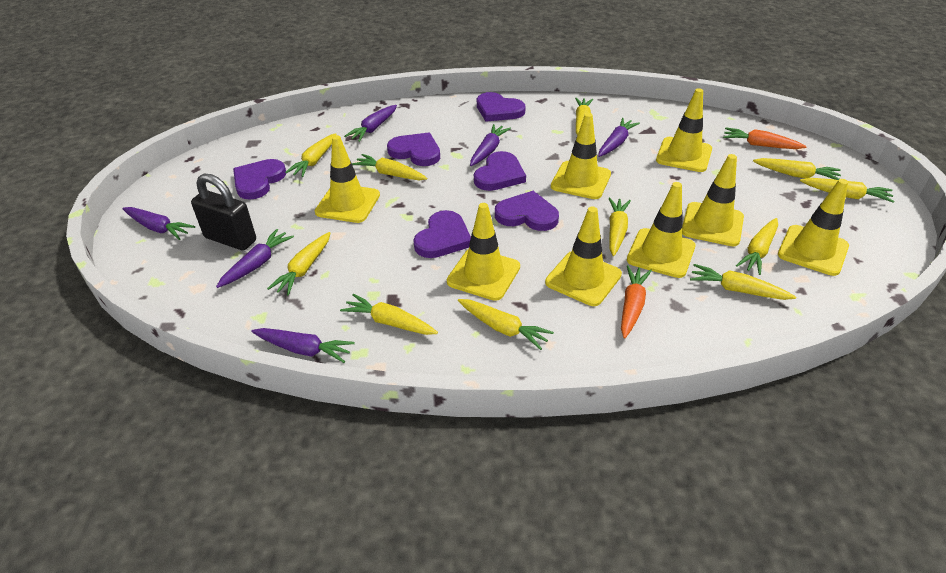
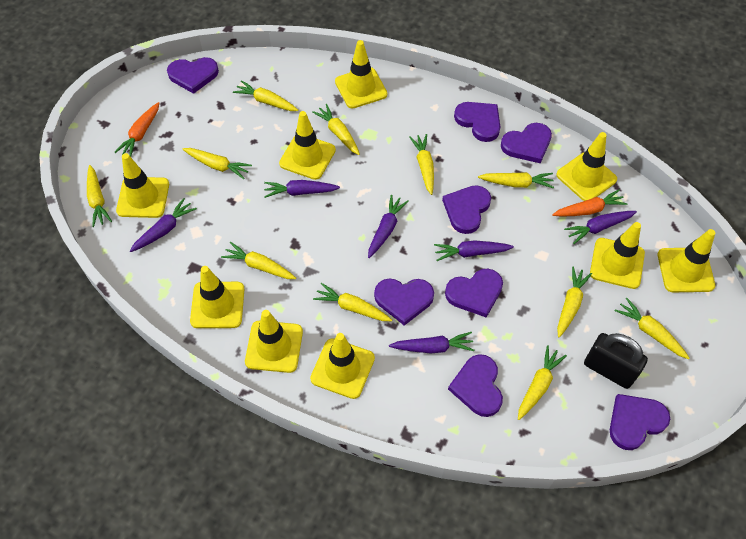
purple heart: [233,159,286,200] [387,133,440,166] [413,210,471,258] [474,151,526,191] [477,92,526,122] [495,191,559,231] = 6 -> [167,57,219,94] [374,278,434,326] [442,185,491,234] [445,269,503,318] [448,354,503,417] [454,102,500,142] [501,123,552,163] [610,394,670,450] = 8
yellow traffic cone: [315,135,380,223] [447,203,520,301] [545,206,622,306] [551,113,611,199] [627,182,696,278] [656,88,712,172] [682,154,744,246] [778,179,849,276] = 8 -> [116,153,169,218] [190,266,244,328] [245,310,303,373] [279,111,336,180] [310,333,375,399] [335,40,387,109] [556,132,617,201] [590,222,645,289] [657,229,715,292] = 9

